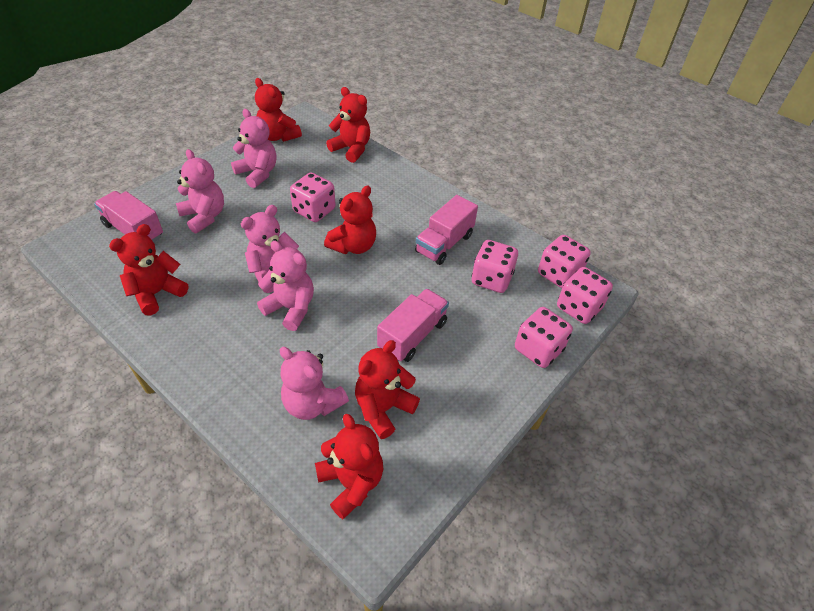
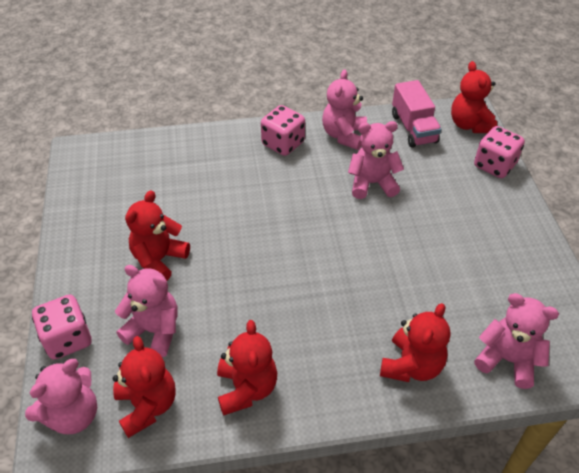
pink dice: [290,172,336,222] [472,240,518,293] [515,307,573,368] [538,235,591,288] [557,267,613,324] = 5 -> [32,295,92,360] [261,105,305,156] [474,126,525,178] = 3
pink truck: [94,191,163,242] [377,289,449,362] [415,195,478,265] = 3 -> [392,80,442,148] = 1
red teddy bear: [109,224,188,316] [255,78,302,142] [315,413,383,519] [324,186,376,254] [326,87,370,163] [355,340,420,439] = 6 -> [113,336,176,438] [125,190,190,281] [217,320,277,416] [380,303,450,382] [451,61,497,133] = 5

